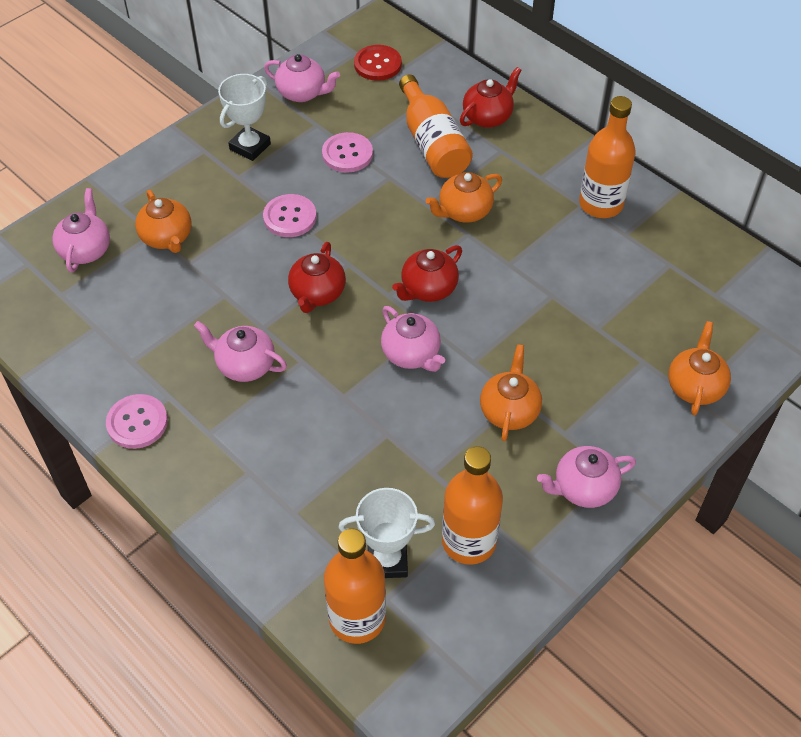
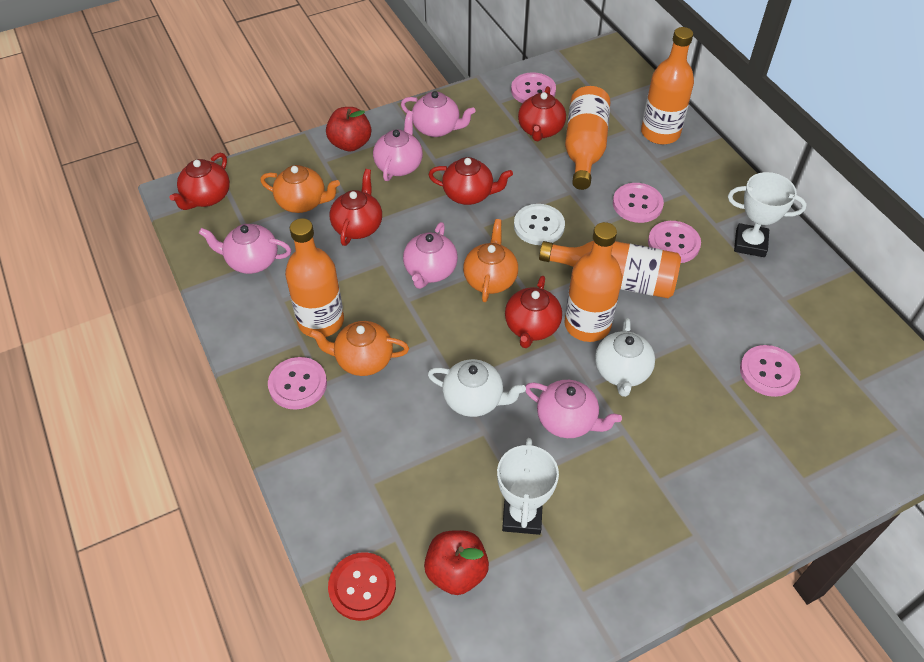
orange bottle: [324,528,386,644] [399,74,473,178] [442,446,503,565] [579,96,636,218] = 4 -> [285,218,344,337] [539,241,681,298] [564,222,622,342] [565,86,610,190] [641,27,694,145] = 5
orange teapot: [135,190,192,253] [426,172,502,223] [480,344,542,441] [668,321,731,415] = 4 -> [260,165,340,213] [309,321,409,376] [463,219,518,302] = 3
pink button: [106,394,168,449] [263,194,316,237] [322,132,373,173] = 3 -> [268,357,327,410] [511,72,556,103] [613,183,664,223] [648,221,701,263] [740,345,800,397] = 5
red apple: none = 0 -> [326,107,371,151] [424,530,489,595] = 2
red teapot: [288,242,346,313] [392,245,462,302] [460,67,522,128] = 3 -> [170,153,230,210] [330,169,382,246] [429,157,513,205] [505,276,562,348] [518,86,566,141] = 5
white button: none = 0 -> [514,204,565,245] = 1
white teapot: none = 0 -> [428,359,526,417] [595,318,655,397] = 2

